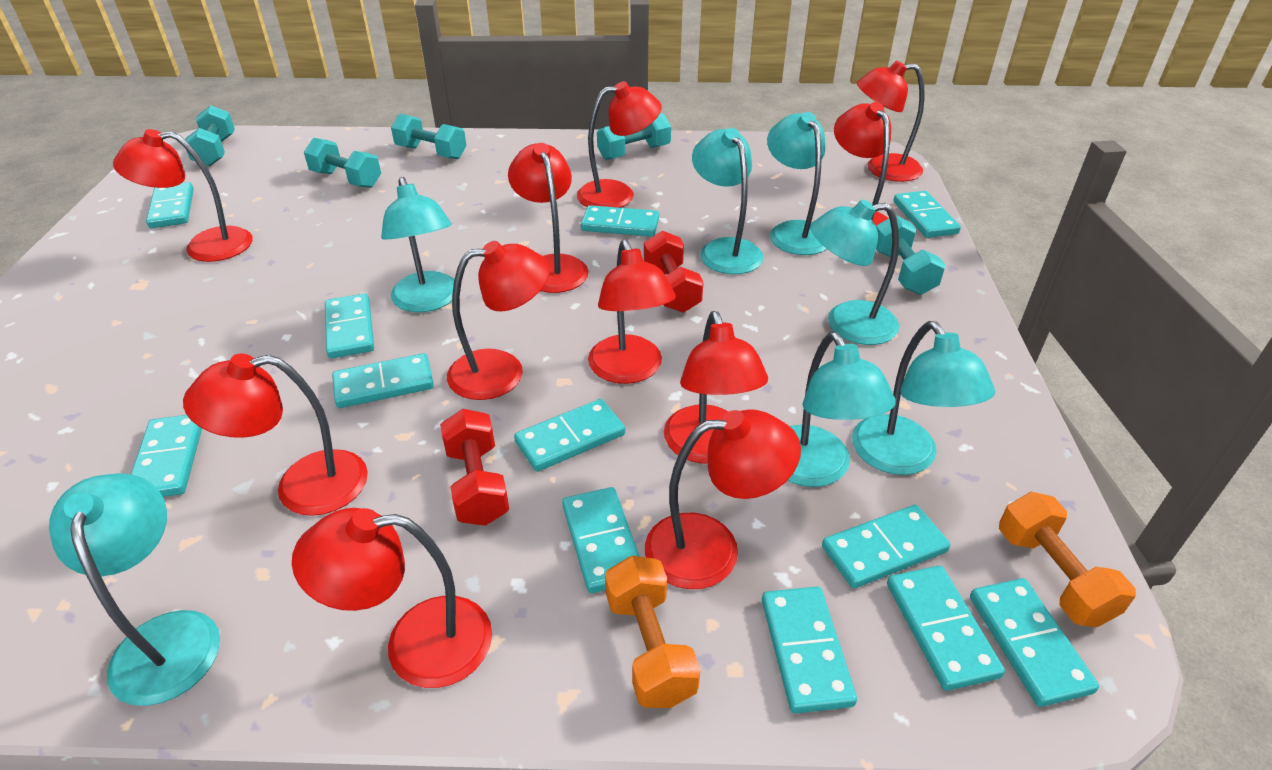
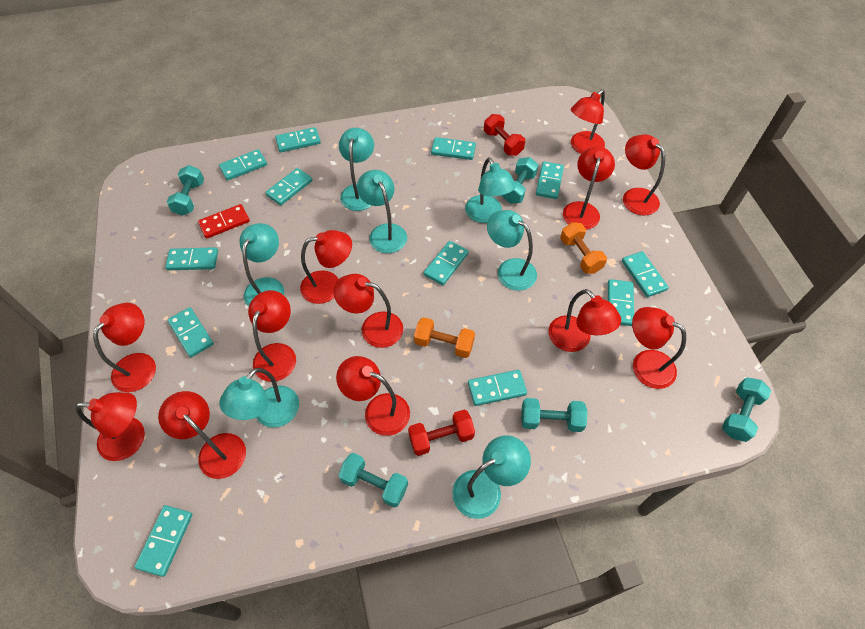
red domino: none = 0 -> [198,204,250,239] = 1
red lamp: [113,129,252,262] [183,354,368,516] [292,508,492,688] [447,241,550,400] [508,143,589,293] [577,81,662,208] [588,240,676,384] [645,409,801,589] [664,311,768,464] [834,102,891,226] [857,61,925,182] = 11 -> [75,392,145,461] [93,303,156,392] [158,391,246,479] [248,290,296,382] [300,230,352,304] [333,274,403,348] [336,356,410,436] [548,289,621,352] [563,146,615,230] [571,89,605,154] [623,134,665,215] [632,307,686,389] = 12

